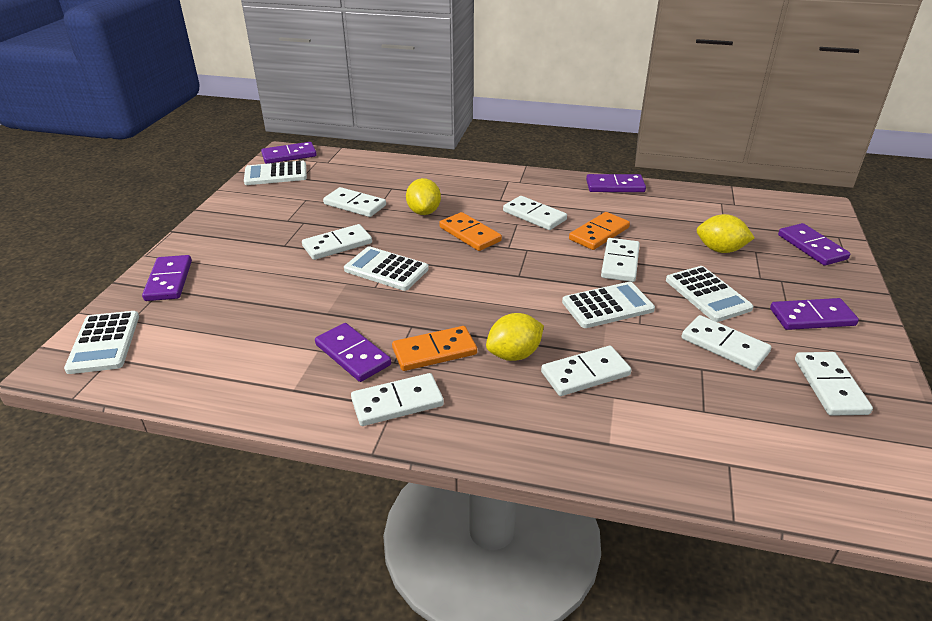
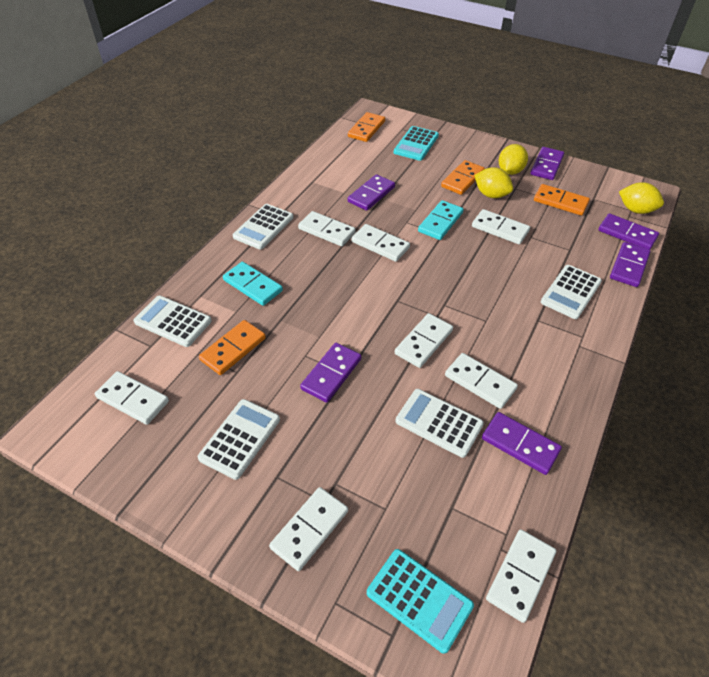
orange domino: [392,326,477,371] [439,212,502,251] [569,212,630,250] = 3 -> [199,320,266,375] [348,112,385,142] [441,160,485,195] [534,184,590,216] = 4
turquoise calculator: none = 0 -> [367,549,474,654] [394,126,439,161] = 2
turquoise domino: none = 0 -> [223,262,283,306] [418,200,464,240] = 2

